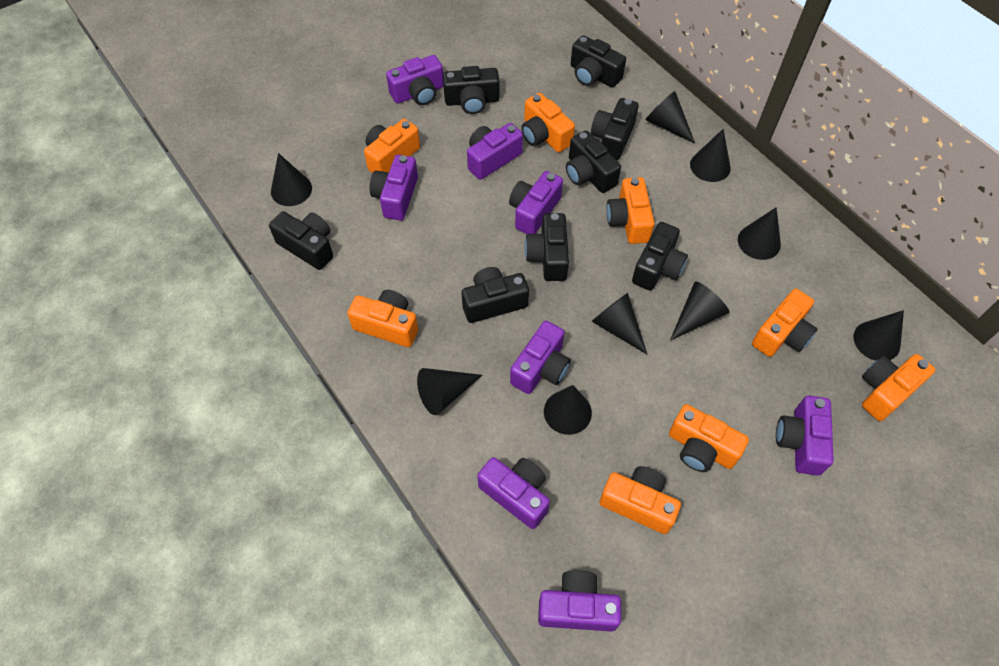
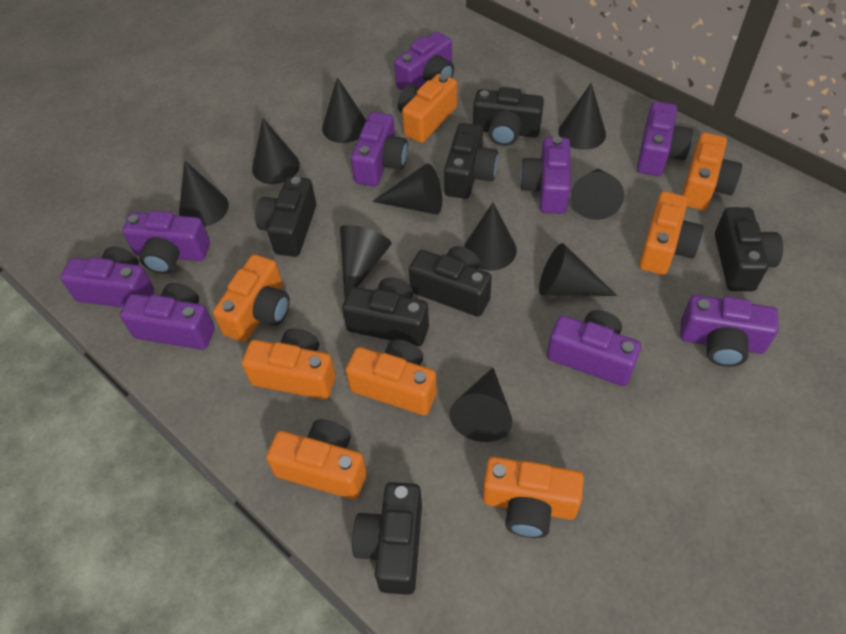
black camera: [269,211,333,270] [443,66,499,114] [462,267,529,323] [525,213,569,281] [566,131,621,193] [571,35,626,88] [591,98,639,160] [632,222,688,291] = 8 -> [255,177,316,257] [342,277,429,346] [352,482,422,595] [409,246,492,317] [444,123,498,199] [473,87,544,146] [715,207,783,291] = 7
black cone: [271,153,312,206] [417,368,482,415] [544,385,592,435] [591,293,647,354] [645,91,695,144] [670,281,729,341] [690,129,731,182] [738,207,781,260] [854,310,904,361] = 9 -> [179,161,229,227] [252,118,300,184] [322,77,367,143] [340,225,391,298] [372,163,442,215] [449,368,513,442] [464,203,517,271] [539,243,617,296] [558,83,606,150] [571,168,624,220] = 10
purple camera: [370,155,418,220] [386,55,443,105] [467,123,523,180] [477,457,550,529] [509,171,563,234] [510,321,571,394] [538,571,621,632] [776,396,834,476] = 8 -> [60,247,154,307] [120,283,215,350] [122,210,210,274] [351,112,408,186] [394,32,454,90] [520,136,571,214] [547,310,641,386] [637,101,693,176] [680,295,779,367] = 9

